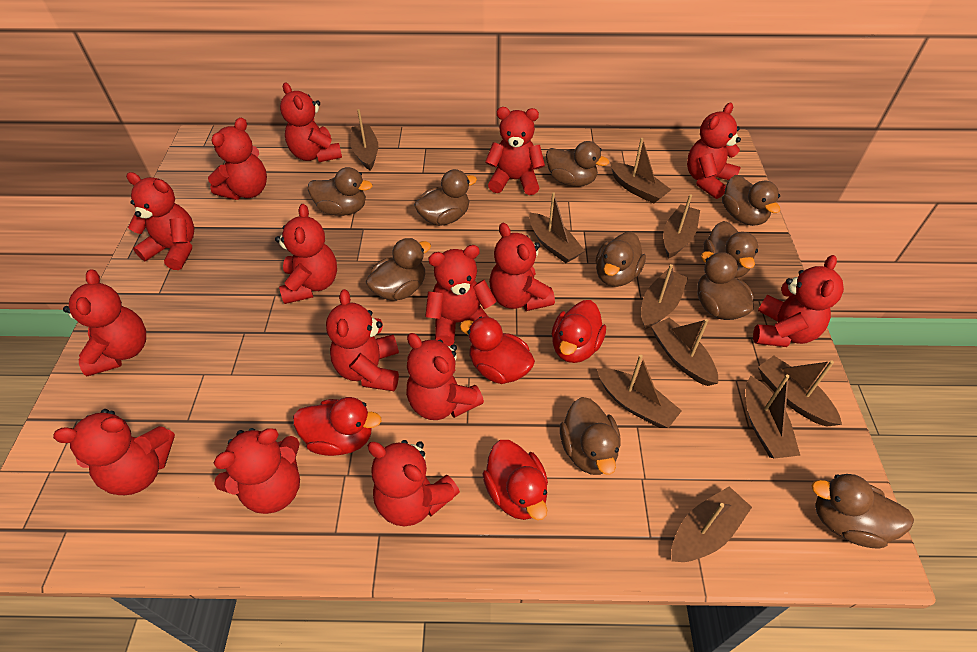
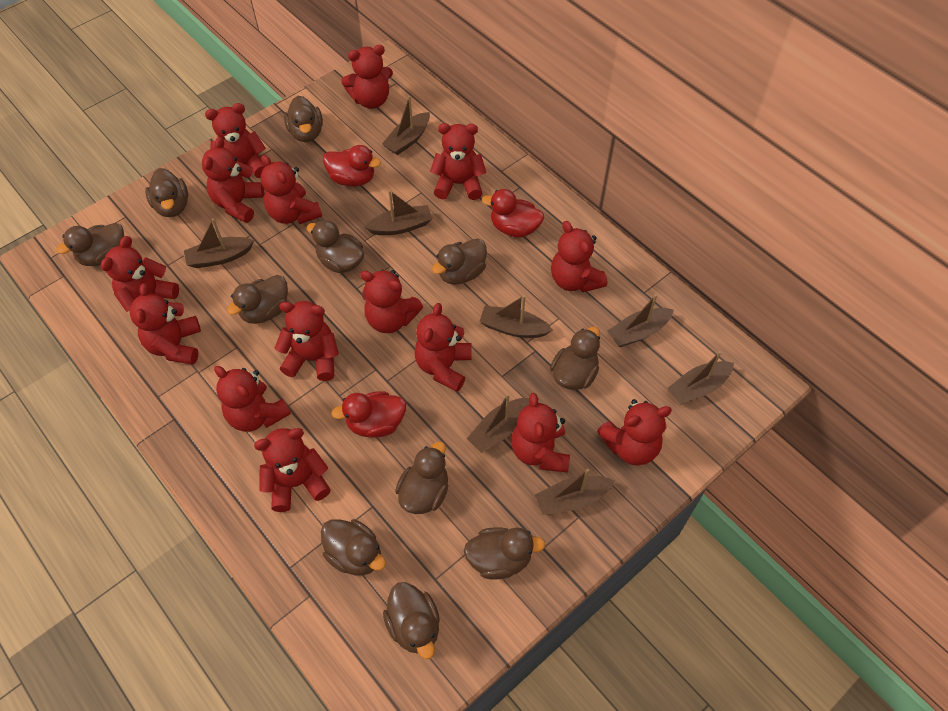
brown boat: [351,109,378,170] [529,192,585,263] [597,355,682,428] [610,138,671,204] [641,264,688,329] [651,318,718,386] [663,194,700,259] [671,486,752,562] [746,375,800,459] [758,356,842,427] = 10 -> [184,218,254,268] [365,190,433,235] [382,96,430,155] [467,393,529,453] [479,295,553,338] [535,469,615,515] [608,294,674,347] [667,351,734,404] = 8
brown duck: [308,167,372,216] [366,238,431,301] [414,169,477,226] [546,141,609,187] [560,397,621,475] [596,232,646,287] [697,251,754,320] [703,221,758,278] [722,175,780,226] [812,474,914,549] = 10 -> [56,223,124,266] [145,168,188,217] [227,275,288,324] [284,96,323,142] [306,220,364,273] [321,519,386,576] [383,582,440,659] [395,441,448,514] [432,238,487,285] [464,527,546,580] [550,327,600,390] = 11
red duck: [293,397,382,456] [460,317,535,384] [482,440,548,520] [552,300,606,363] = 4 -> [323,145,381,187] [331,391,406,438] [482,189,544,238] = 3

